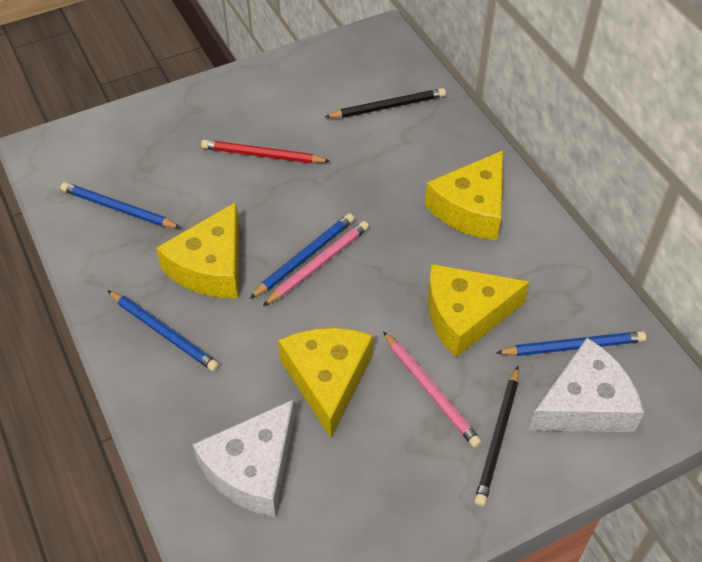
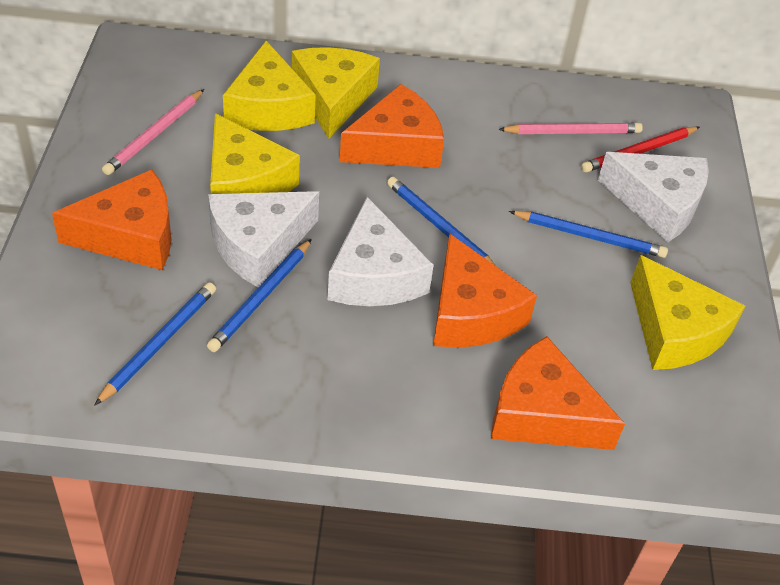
black pencil: [325,88,446,118] [474,366,519,506] = 2 -> none = 0
orange cheese: none = 0 -> [52,169,172,270] [340,84,444,168] [433,234,537,348] [491,336,625,450] = 4
white cheese: [192,399,295,517] [529,338,644,432] = 2 -> [208,191,319,287] [328,197,434,306] [598,152,709,242] = 3

